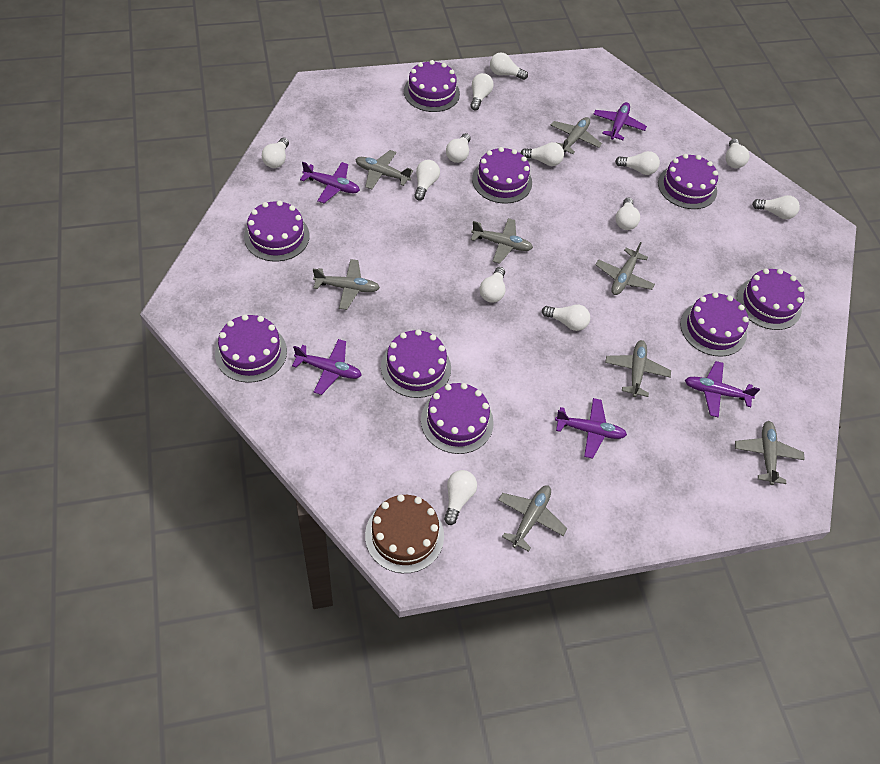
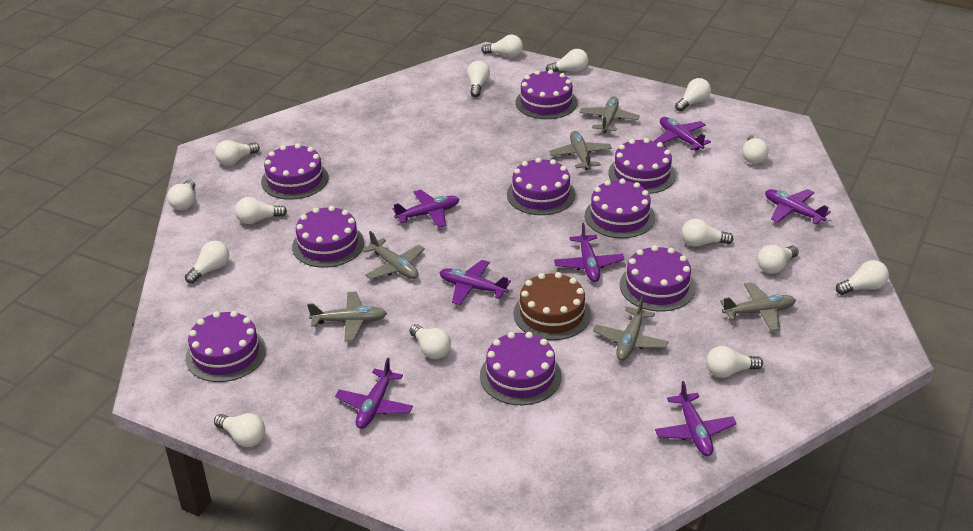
grey plane: [313,259,380,310] [355,150,413,189] [471,218,533,264] [498,485,568,552] [551,117,602,154] [595,242,655,295] [605,340,671,397] [735,421,805,485] = 8 -> [307,292,387,342] [362,231,425,280] [549,131,612,170] [579,97,640,133] [593,296,669,361] [720,282,796,331] = 6
purple plane: [292,339,362,395] [300,162,360,203] [555,398,627,459] [593,102,647,140] [685,361,760,417] = 5 -> [335,358,413,429] [393,189,459,228] [439,260,511,305] [554,223,625,282] [654,117,711,150] [655,381,737,456] [765,189,831,224] = 7
white light bulb: [262,137,289,168] [414,160,440,201] [444,470,477,525] [446,133,471,163] [470,73,494,110] [479,267,506,303] [490,52,528,80] [521,142,564,166] [542,304,590,331] [615,151,660,175] [616,197,640,230] [725,139,749,168] [752,195,800,219] = 13 -> [167,179,195,211] [185,241,229,284] [214,413,265,447] [215,140,260,166] [235,197,287,224] [409,324,451,359] [467,61,490,97] [481,35,523,57] [546,49,588,72] [675,78,711,112] [681,218,733,247] [706,346,763,378] [742,135,769,164] [757,245,799,274] [836,260,889,295] = 15

